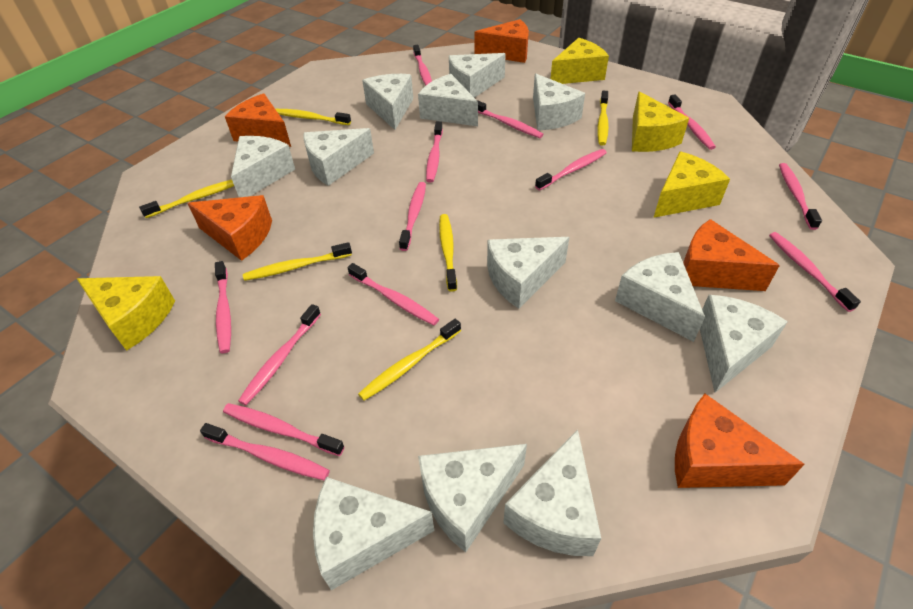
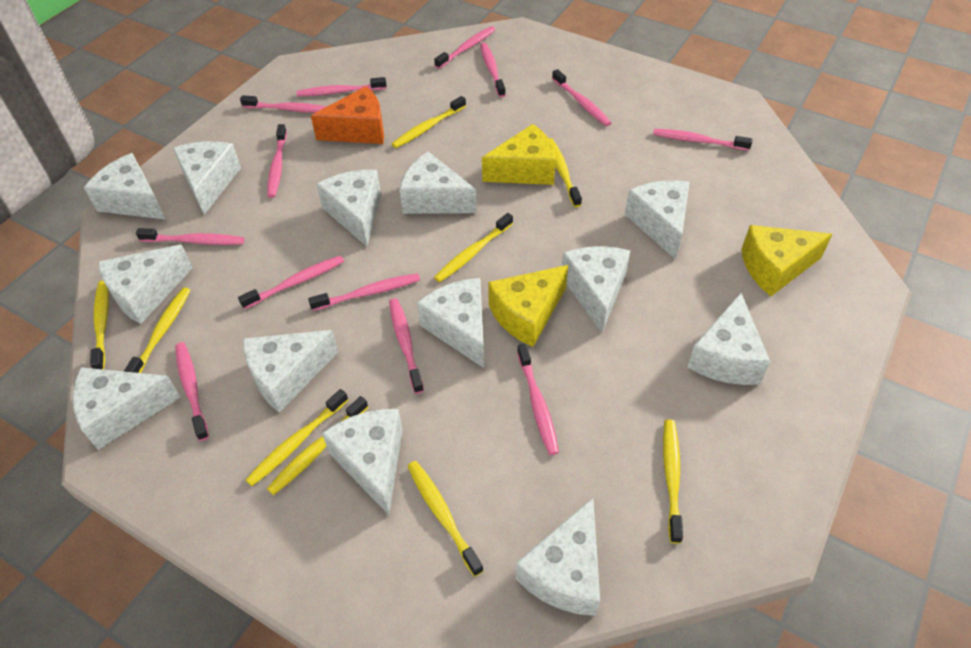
orange cheese: [187,195,272,261] [225,93,291,147] [475,19,529,63] [675,394,805,488] [683,219,780,291] = 5 -> [311,86,384,144] = 1
white cheese: [231,136,295,197] [304,128,374,186] [313,477,434,590] [362,74,413,130] [418,74,478,126] [418,444,527,552] [449,53,506,98] [487,237,569,309] [503,429,601,556] [533,73,585,130] [615,252,705,342] [700,295,788,393] = 12 -> [73,367,181,450] [84,153,166,220] [98,245,193,324] [173,141,241,215] [243,330,338,413] [316,170,381,247] [322,409,403,515] [400,152,477,214] [417,278,484,368] [516,498,600,616] [562,246,630,332] [625,180,690,260] [687,293,770,385] = 13
yellow cheese: [77,276,175,351] [550,38,609,84] [632,91,689,152] [653,151,730,218] = 4 -> [482,124,556,185] [488,265,568,347] [741,225,833,296] = 3
yellow toothbrush: [139,180,234,218] [243,242,352,281] [276,109,351,125] [358,319,461,401] [439,214,457,292] [597,91,609,146] = 6 -> [90,280,109,370] [124,287,190,373] [246,389,348,486] [267,396,368,495] [392,96,466,148] [407,461,484,577] [434,213,513,282] [549,138,582,207] [663,419,683,544] = 9

